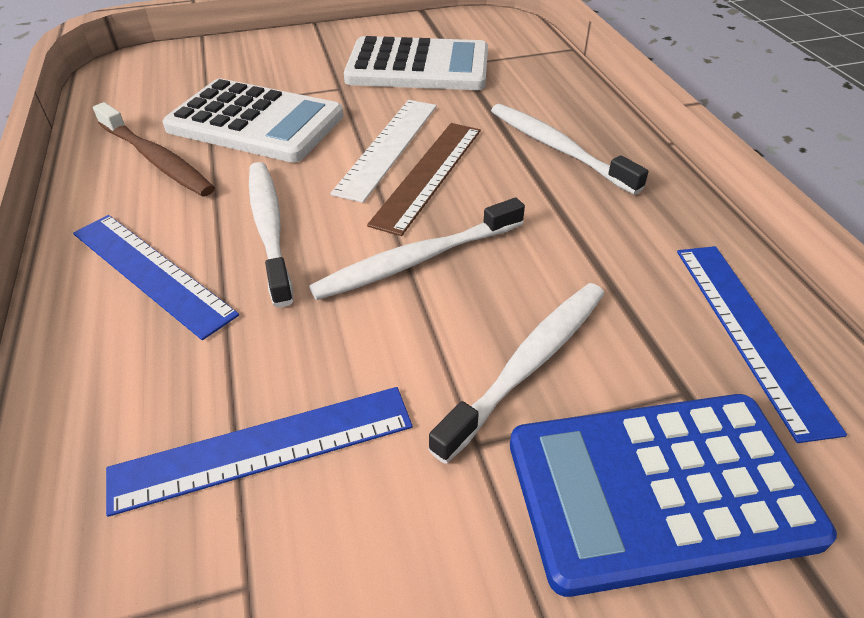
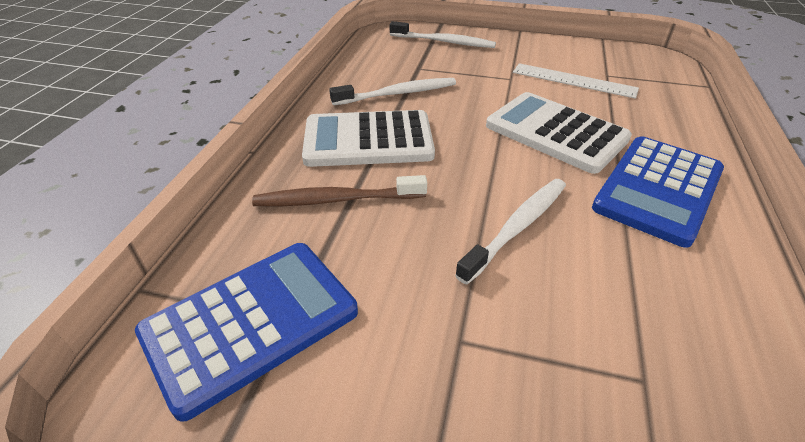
blue calculator: [510,394,837,597] = 1 -> [135,243,358,422] [592,136,724,248] = 2
blue ruler: [73,215,239,340] [106,387,413,517] [677,246,847,443] = 3 -> none = 0
brown ruler: [367,123,481,236] = 1 -> none = 0
white toothbrush: [249,162,293,307] [309,198,525,300] [428,283,604,464] [491,104,649,195] = 4 -> [329,78,456,105] [390,21,496,48] [455,179,566,285] = 3

